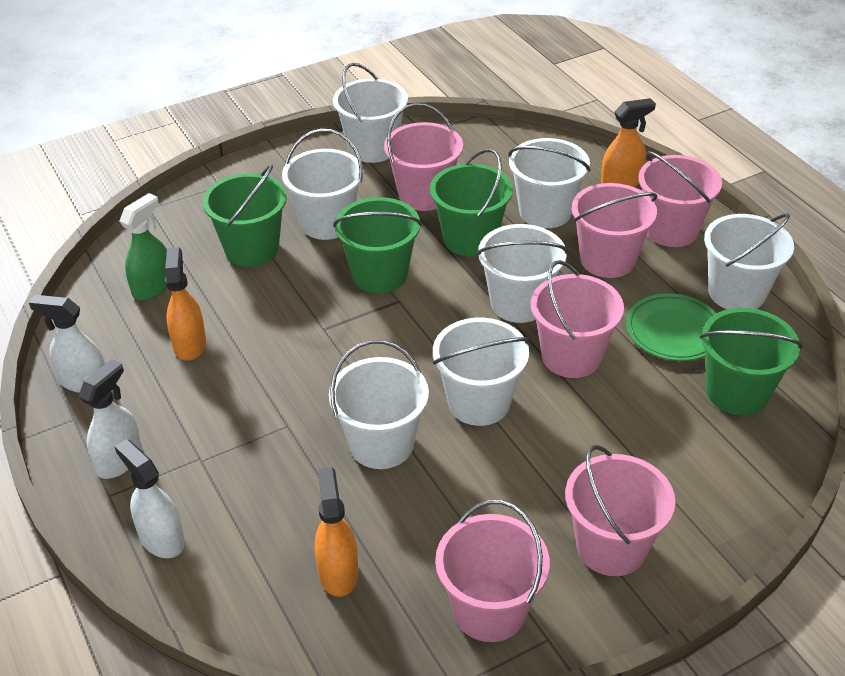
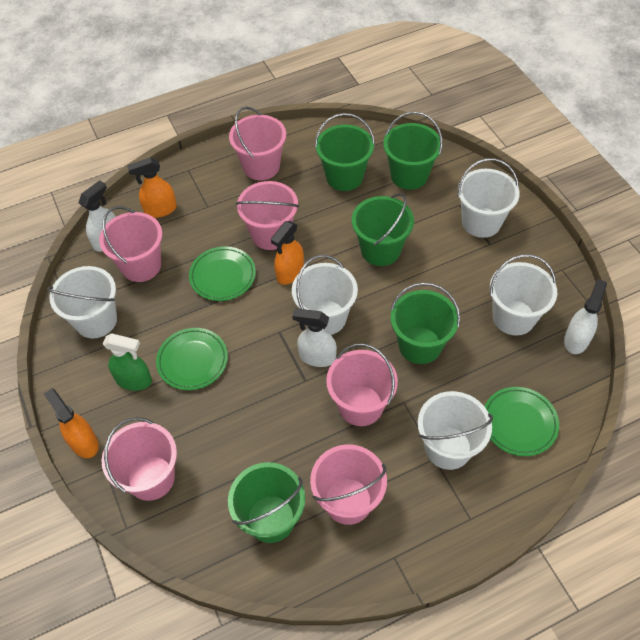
green bucket: [203,164,287,267] [333,197,422,293] [430,149,513,256] [700,308,803,415] = 4 -> [228,462,305,543] [315,113,375,191] [352,193,414,266] [383,112,442,190] [390,283,460,364] = 5
green plate: [626,293,716,361] = 1 -> [156,328,228,390] [189,246,256,301] [484,387,559,456] = 3
white bucket: [282,129,363,240] [329,340,429,469] [333,63,408,163] [433,318,530,426] [476,224,568,323] [508,138,591,228] [704,213,794,309] = 7 -> [47,266,117,338] [292,255,358,335] [418,391,493,470] [458,158,520,238] [490,254,557,336] = 5

